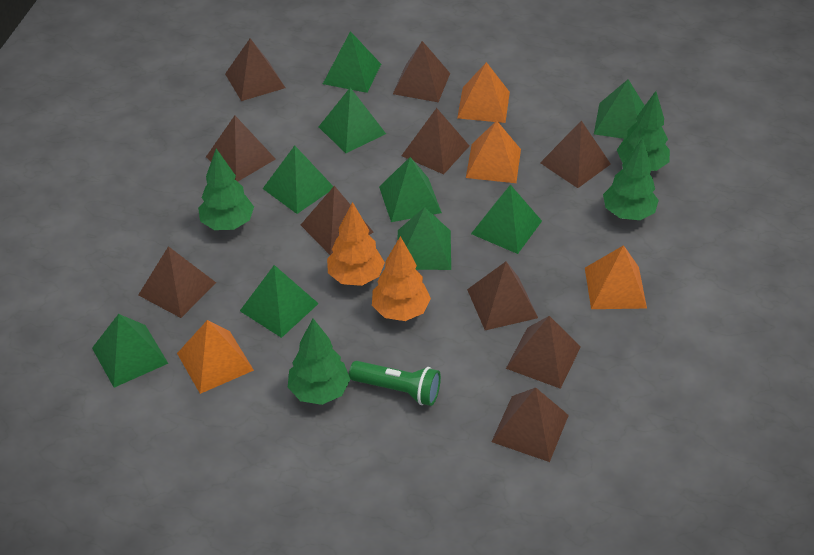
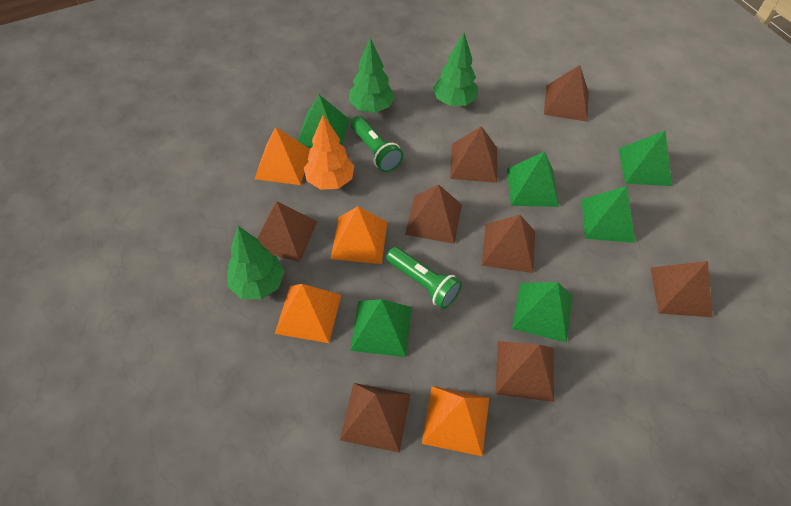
brown pyramid: [138,246,216,318] [206,116,275,182] [225,38,285,101] [301,186,374,255] [393,41,450,103] [401,108,469,175] [467,262,538,330] [492,388,569,462] [506,316,581,389] [540,121,611,188] = 10 -> [257,201,317,262] [340,383,411,453] [405,184,462,244] [450,126,497,183] [482,215,535,273] [496,341,554,402] [544,65,589,122] [650,261,713,317] = 8
green flashlight: [349,361,441,406] = 1 -> [351,116,403,172] [386,247,462,309] = 2
green pyramid: [92,314,168,388] [240,265,319,338] [263,146,334,214] [319,88,386,153] [323,31,381,93] [379,157,442,222] [397,207,451,270] [471,185,542,254] [594,79,645,139] = 9 -> [297,95,350,148] [350,299,412,357] [507,151,559,207] [512,282,573,343] [581,186,635,243] [618,131,672,186] = 6
green tree: [198,149,254,230] [288,319,350,405] [603,138,659,220] [617,91,670,171] = 4 -> [227,226,284,299] [349,38,395,113] [433,33,478,106] = 3
orange tree: [327,202,385,286] [372,236,431,321] = 2 -> [304,115,354,190] = 1

